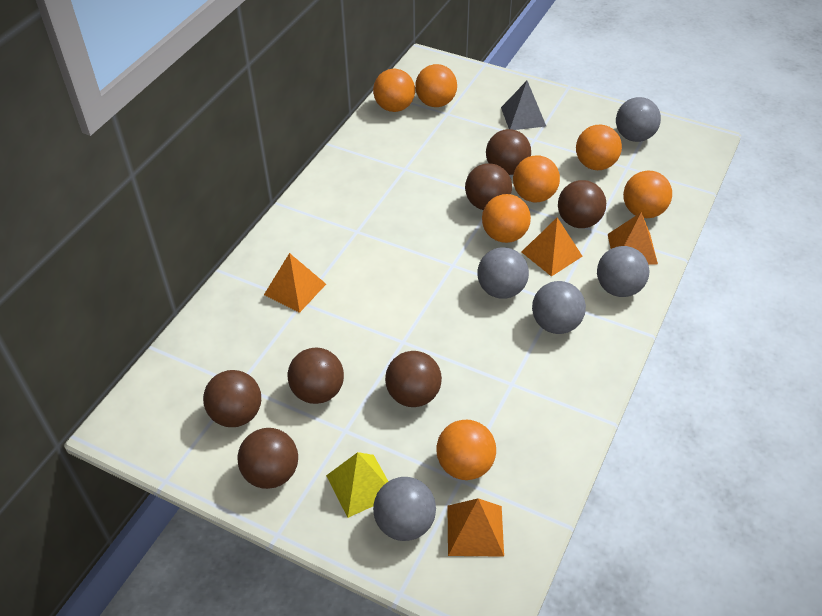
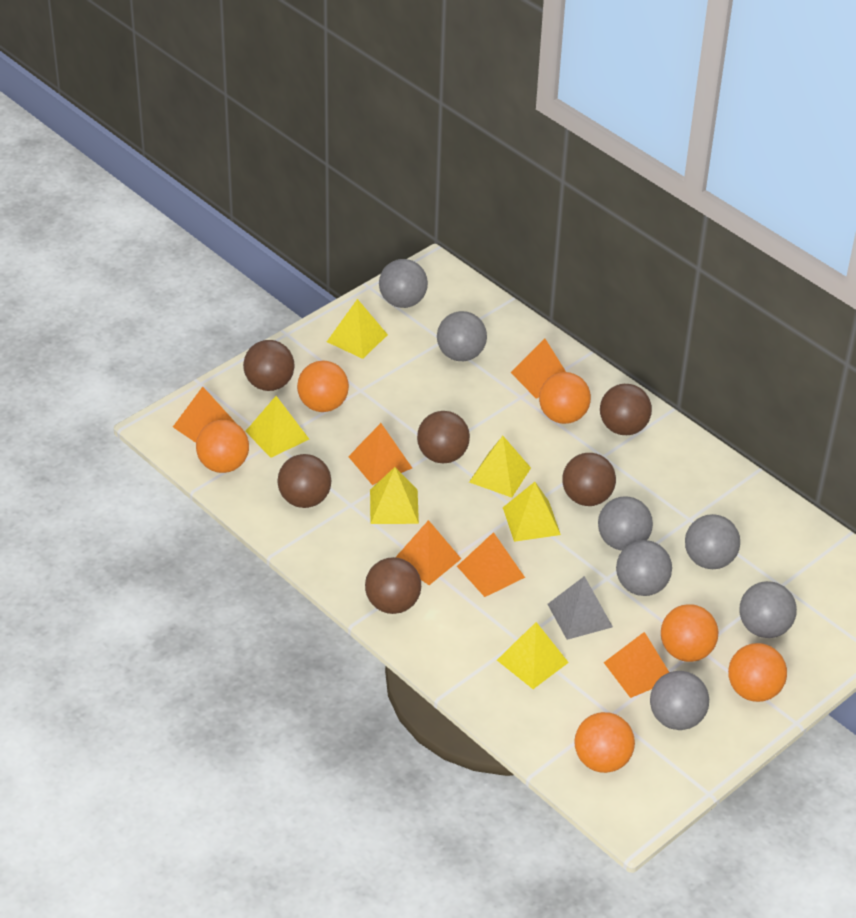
brown ball: [203,370,261,427] [237,428,298,489] [288,347,344,404] [385,351,442,407] [465,163,512,210] [486,129,531,175] [558,180,606,228] = 7 -> [243,340,295,391] [277,454,332,508] [365,557,421,614] [417,411,470,463] [562,453,616,506] [600,384,652,435] = 6
grey ball: [373,477,436,541] [477,247,529,299] [532,281,586,334] [597,246,649,297] [616,97,661,142] = 5 -> [379,259,428,308] [437,311,487,361] [598,496,653,551] [616,540,672,596] [650,671,709,730] [685,514,740,569] [739,581,797,638] = 7
orange ball: [373,69,415,112] [415,64,457,107] [436,420,496,480] [482,194,531,243] [513,155,560,203] [576,125,622,170] [623,171,672,218] = 7 -> [196,420,249,473] [297,361,349,412] [539,372,591,424] [574,712,635,773] [661,604,718,662] [728,643,787,702] = 6
orange pyramid: [264,253,326,313] [448,498,504,557] [522,217,583,277] [608,212,658,265] = 4 -> [173,387,237,443] [348,423,412,485] [395,520,461,585] [457,532,525,597] [511,339,566,399] [604,632,669,698] = 6
yellow pyramid: [326,452,389,518] = 1 -> [245,396,309,458] [327,299,388,359] [370,467,419,524] [469,436,531,498] [497,622,569,689] [503,482,561,542] = 6

